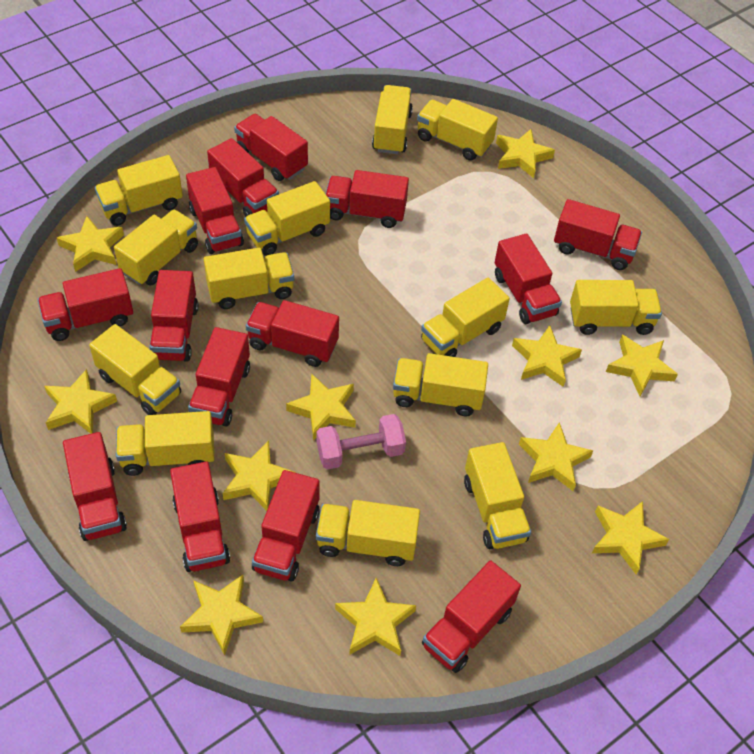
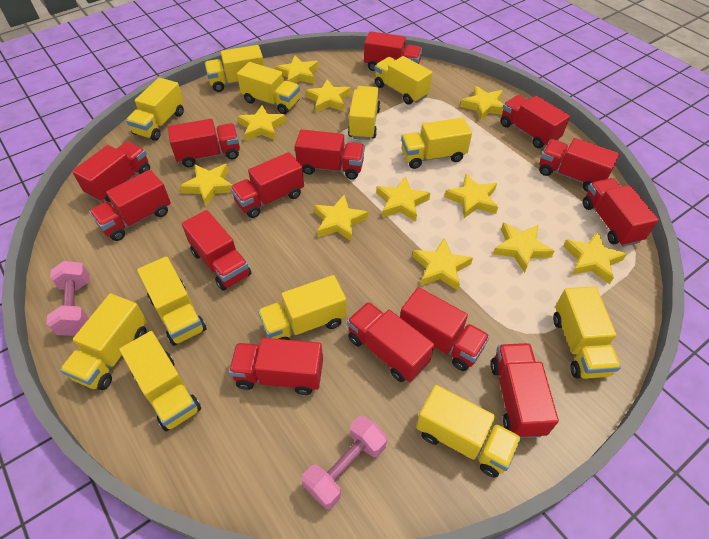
pink dumbbell: [316,414,406,470] = 1 -> [47,261,90,336] [302,416,387,509] = 2
yellow truck: [89,324,181,415] [95,155,183,226] [114,209,198,286] [116,411,214,476] [204,248,294,309] [244,181,330,256] [316,500,420,566] [372,85,413,154] [393,353,488,416] [417,99,498,161] [421,278,510,357] [464,442,531,549] [570,280,662,335] = 13 -> [60,294,147,390] [119,331,201,431] [126,78,184,141] [137,256,206,346] [205,45,264,92] [237,62,300,115] [258,275,347,340] [348,86,381,140] [375,56,433,105] [401,117,472,169] [416,385,521,478] [553,286,621,379] = 12

